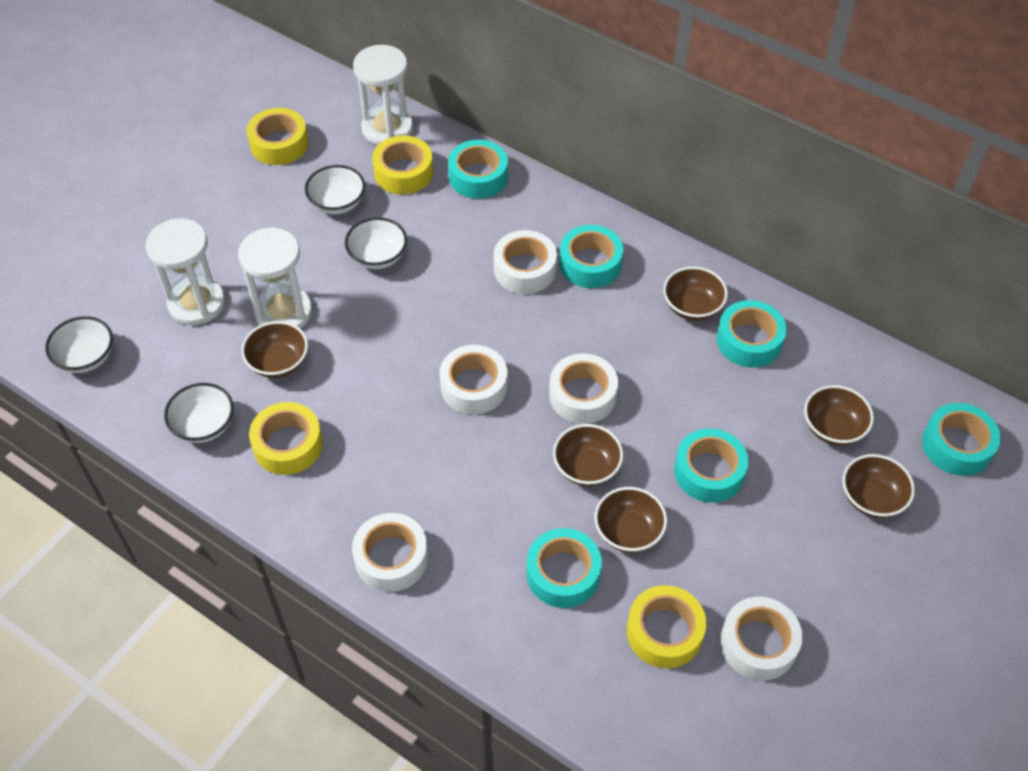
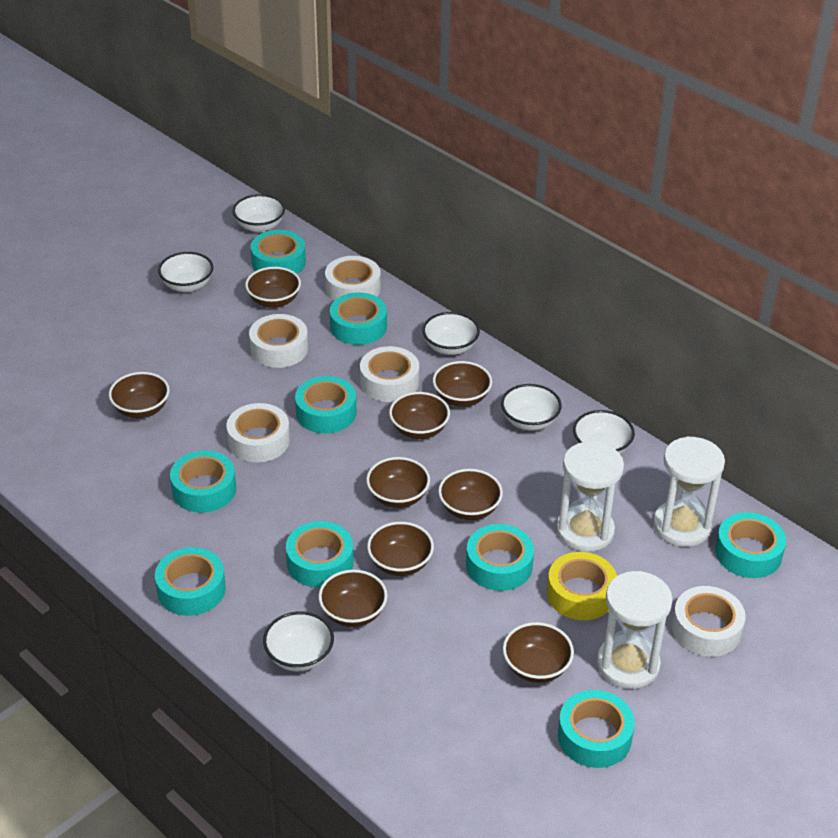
brown bowl: [241,321,308,378] [553,424,623,486] [594,487,667,553] [663,267,728,321] [804,385,874,445] [842,454,915,518] = 6 -> [109,372,169,418] [245,267,301,308] [318,570,387,627] [366,457,430,508] [367,522,434,576] [389,392,450,439] [433,361,492,407] [438,469,503,520] [503,622,574,683] = 9
turquoise tape: [448,140,508,199] [527,528,602,608] [559,225,623,288] [674,428,748,503] [717,300,787,368] [922,403,1001,476] = 6 -> [155,547,226,616] [170,450,236,513] [251,230,306,274] [286,521,354,588] [295,376,356,433] [330,292,387,345] [466,524,534,591] [558,690,635,768] [715,512,786,578] = 9
white bowl: [45,316,113,373] [164,383,234,443] [305,165,365,214] [345,217,407,269] = 4 -> [158,252,213,292] [233,194,285,233] [263,611,334,671] [422,312,480,355] [501,384,562,431] [573,410,635,454] = 6
yellow tape: [247,108,309,165] [249,402,323,475] [372,136,433,194] [627,585,706,669] = 4 -> [547,552,617,620] = 1

